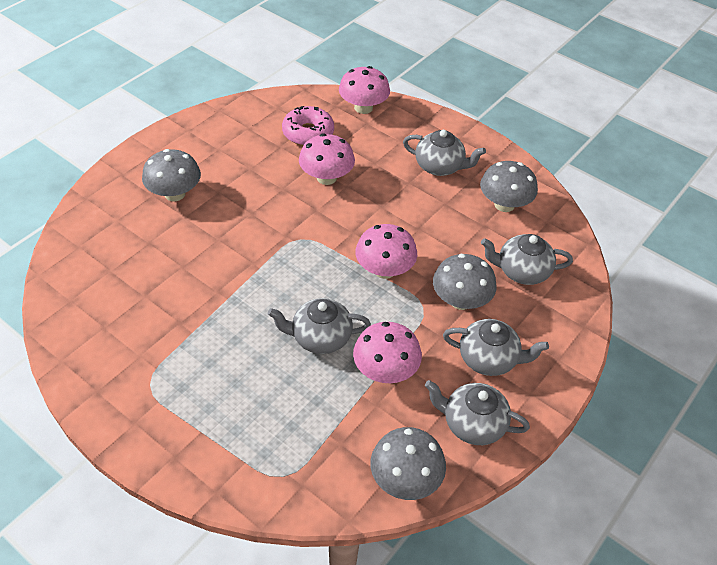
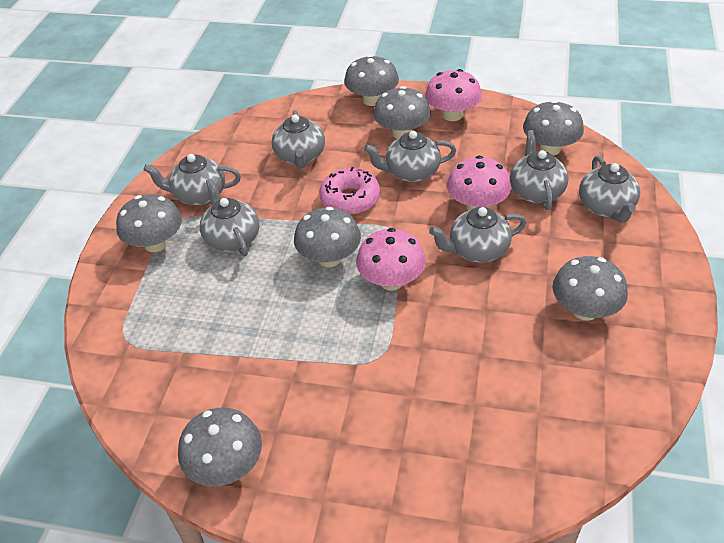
grey mushroom: [142,149,201,202] [370,427,446,500] [433,254,497,310] [480,161,538,212] = 4 -> [116,194,182,252] [178,407,262,487] [294,207,361,267] [344,55,399,106] [373,86,431,139] [523,100,584,155] [553,256,628,321] = 7
grey teapot: [268,298,371,354] [403,130,486,176] [425,380,530,445] [443,319,549,376] [481,234,573,285] = 5 -> [144,154,241,205] [200,178,259,256] [272,110,325,169] [364,131,456,182] [429,207,527,263] [510,130,569,210] [579,156,640,223] = 7
pink mushroom: [299,133,355,185] [339,66,390,114] [353,322,422,383] [356,224,417,279] = 4 -> [356,228,426,291] [425,69,482,121] [447,156,511,211] = 3

